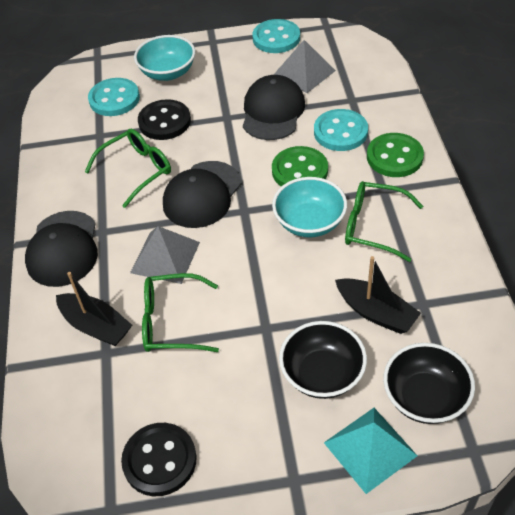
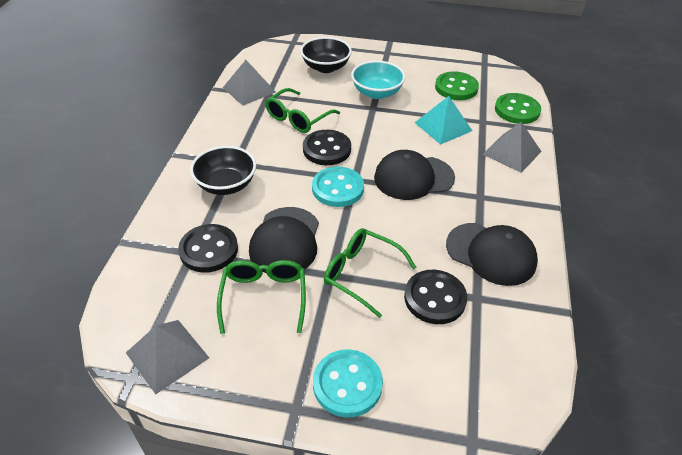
black boat: [56,272,132,346] [335,256,421,334] = 2 -> none = 0
black button: [121,423,197,496] [138,99,191,140] = 2 -> [178,224,238,273] [303,130,351,165] [404,270,467,324] = 3
grey pyramid: [130,226,200,284] [273,40,336,93] = 2 -> [126,320,209,394] [223,60,276,106] [483,122,542,173] = 3
turquoise bowl: [134,35,195,81] [272,177,347,238] = 2 -> [351,60,405,99] = 1
turquoise button: [88,78,140,116] [253,19,300,53] [314,109,368,151] = 3 -> [312,167,364,207] [313,349,383,417] = 2

